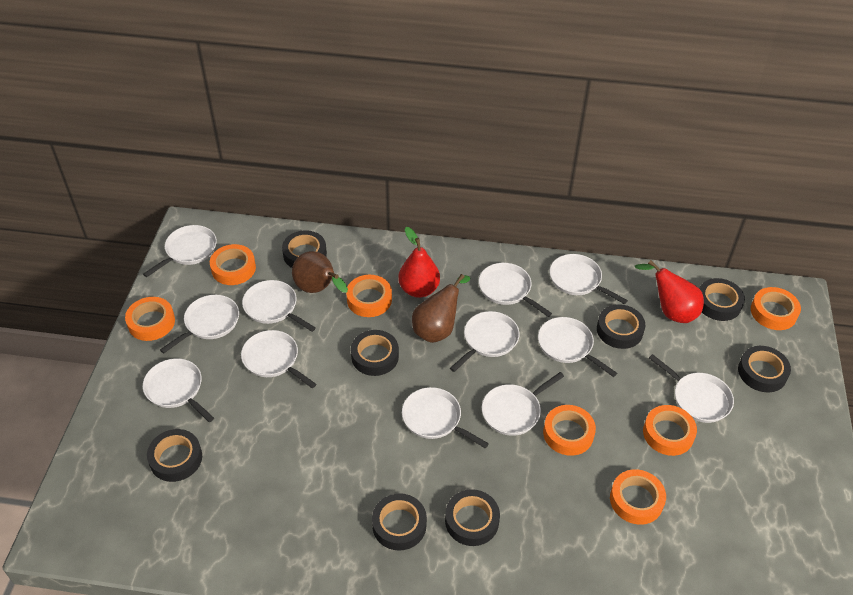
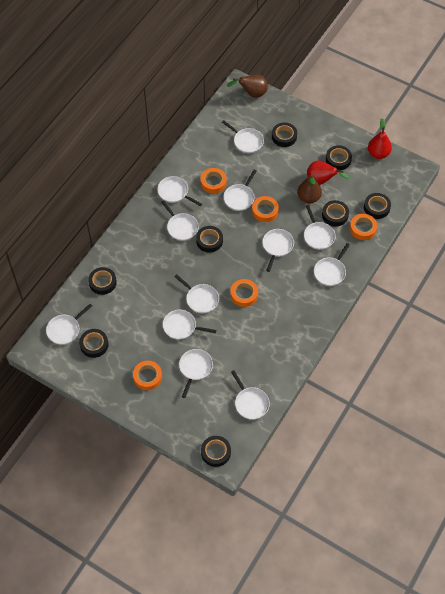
orange tape: [125,297,175,341] [210,244,256,285] [346,275,392,317] [543,405,596,456] [610,469,666,525] [643,405,697,456] [751,287,801,330] = 7 -> [133,361,162,390] [201,168,227,193] [230,279,258,307] [252,196,279,222] [350,214,377,240] = 5

